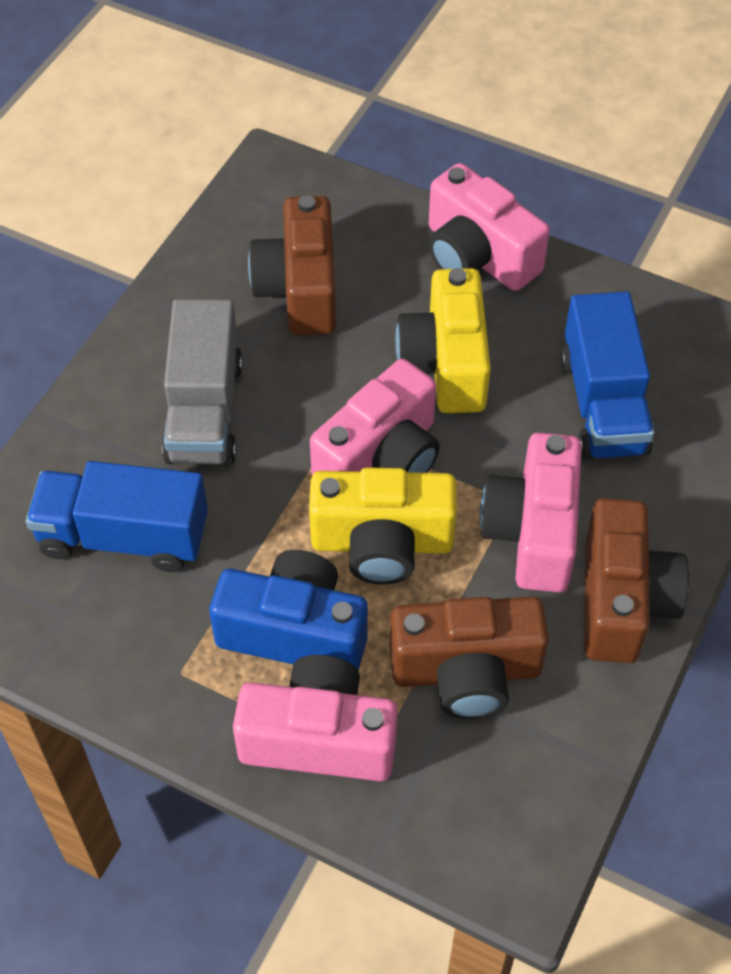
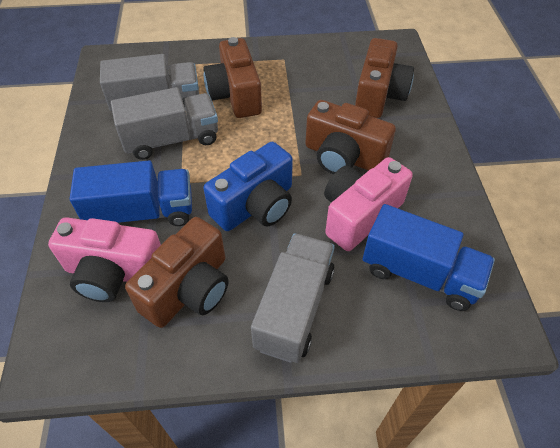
brown camera: [248,195,336,335] [390,596,549,719] [584,498,689,663] = 3 -> [125,217,229,328] [203,37,262,118] [305,100,396,174] [355,38,414,118] = 4
grey truck: [162,299,243,465] = 1 -> [100,54,199,111] [111,87,218,160] [251,233,335,363] = 3
pink camera: [233,655,398,781] [310,359,440,475] [429,163,550,291] [479,433,582,593] = 4 -> [48,217,161,302] [324,157,413,251] = 2
yellow camera: [309,467,457,585] [395,268,491,413] = 2 -> none = 0

